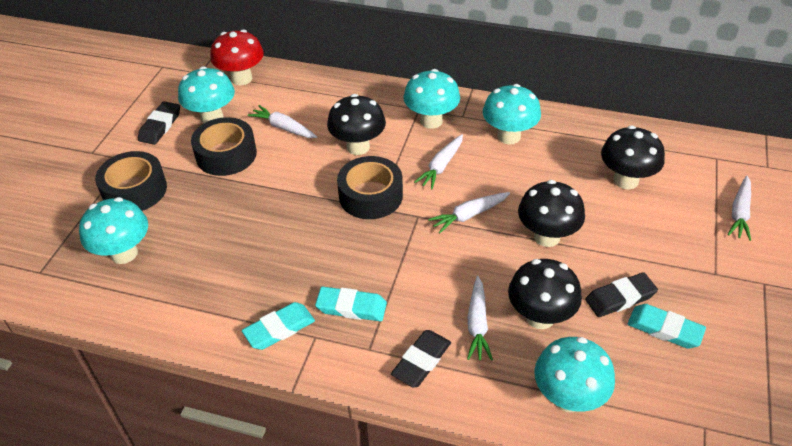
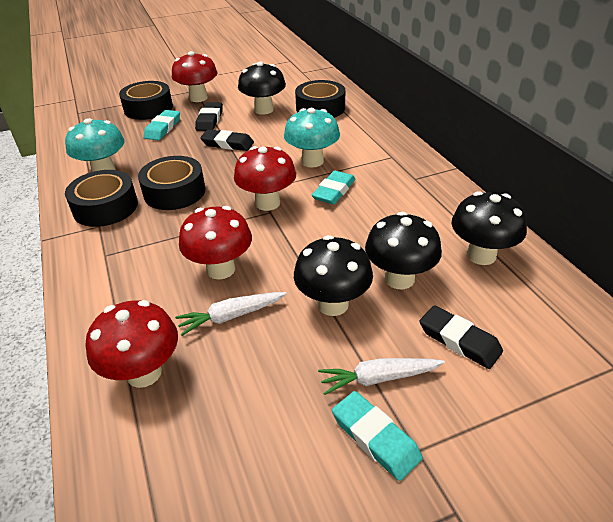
black tape: [95,151,167,211] [191,117,257,176] [337,156,403,219] = 3 -> [65,170,138,227] [119,81,173,120] [138,156,206,210] [295,80,345,118] = 4
red mushroom: [210,30,264,85] = 1 -> [86,300,178,388] [172,51,217,102] [179,206,252,279] [234,146,296,211] = 4
turquoise mushroom: [79,197,148,264] [178,66,235,124] [403,69,460,129] [483,84,541,145] [534,337,615,412] = 5 -> [65,118,125,172] [284,108,340,167] = 2
white carrot: [247,105,317,138] [414,134,463,189] [428,192,510,233] [467,276,493,361] [727,176,751,241] = 5 -> [175,292,287,336] [318,358,445,395] = 2

